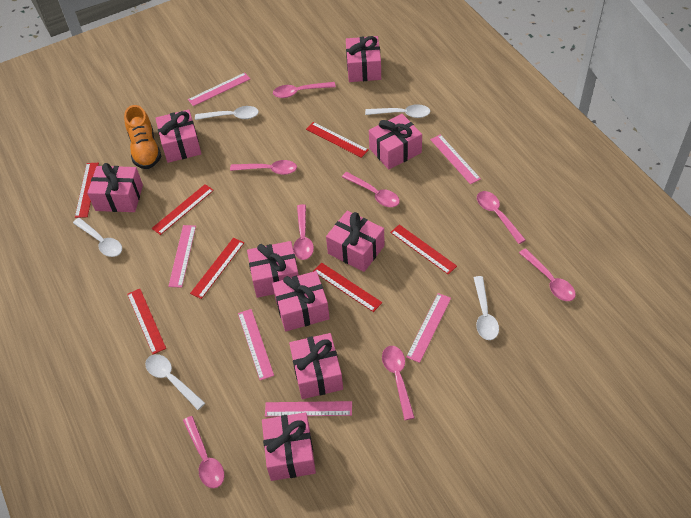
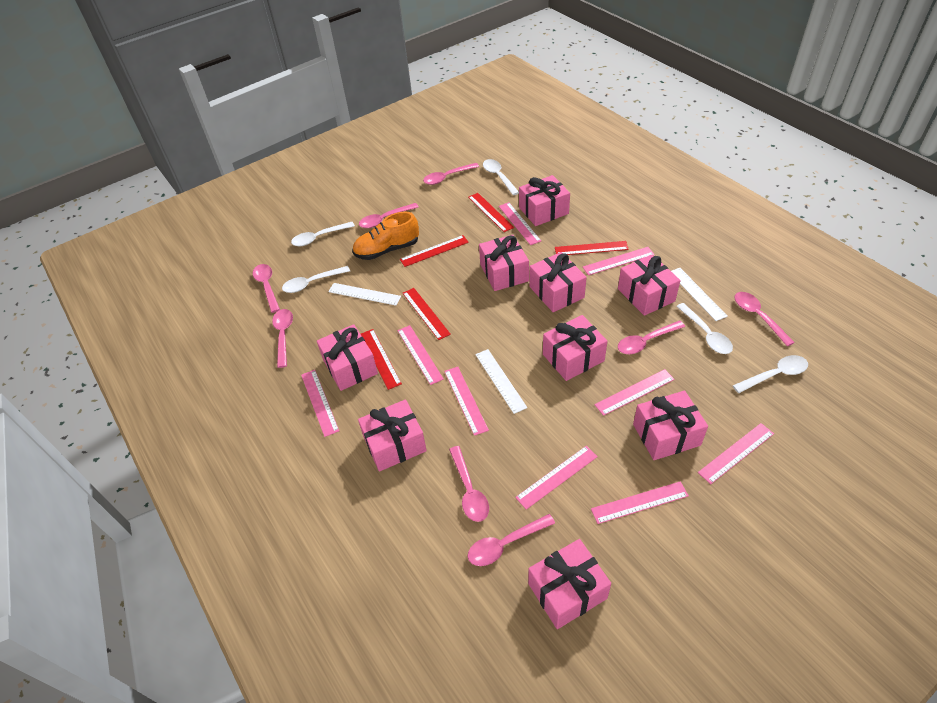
pink ruler: [168,225,196,288] [188,73,250,106] [238,309,274,380] [265,401,352,417] [406,293,451,363] [430,134,481,184] = 6 -> [301,370,339,437] [398,325,443,385] [444,367,489,436] [499,202,541,245] [515,446,598,510] [583,247,655,275] [591,481,689,524] [594,369,675,416] [698,423,774,484] = 9
red ruler: [75,163,99,218] [127,289,166,354] [152,184,214,235] [190,238,244,299] [306,122,369,158] [313,262,382,312] [390,224,457,274] = 7 -> [361,329,402,390] [400,235,469,267] [402,288,451,340] [468,193,514,232] [555,241,629,255] = 5
white ruler: none = 0 -> [328,283,401,305] [475,349,527,414] [671,268,728,321] = 3

